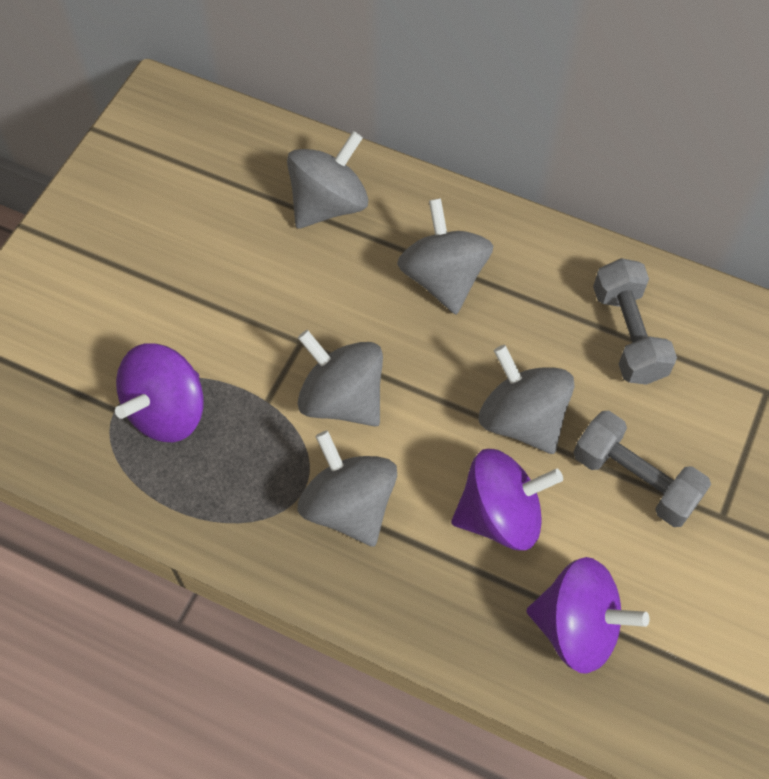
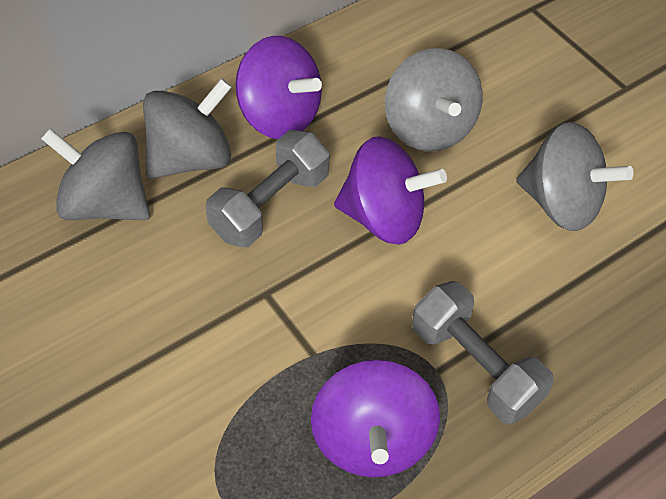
grey spinning top: [287,131,368,229] [298,330,383,427] [298,431,397,547] [397,198,493,314] [479,345,574,454] = 5 -> [41,128,150,220] [143,78,232,179] [385,48,482,152] [516,122,633,231] = 4

